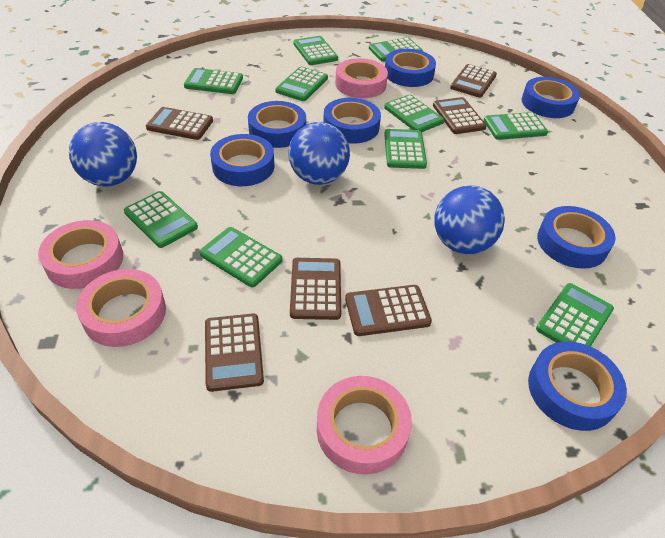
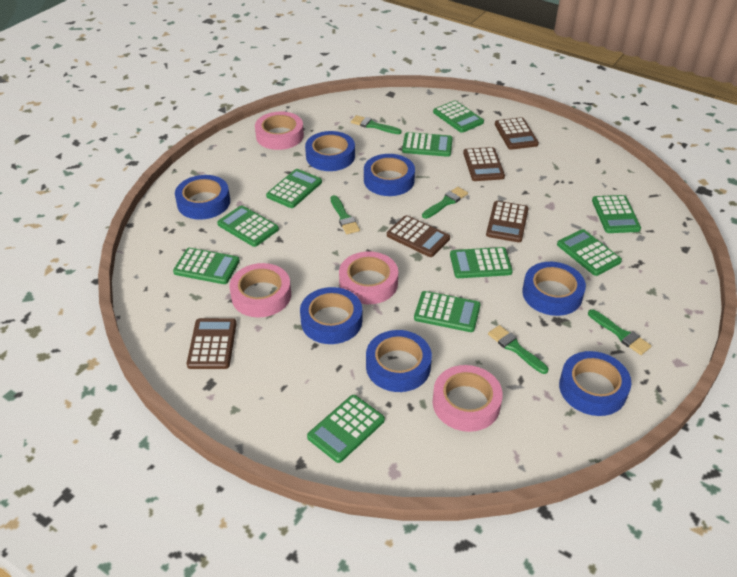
blue ball: [69,122,137,187] [288,122,350,185] [434,186,505,254] = 3 -> none = 0
brown calculator: [146,107,213,140] [205,314,264,392] [290,258,341,320] [345,285,432,336] [433,97,487,134] [450,64,497,98] = 6 -> [187,318,237,369] [387,215,450,257] [463,147,505,181] [486,201,529,242] [495,117,539,150] = 5
green brush: none = 0 -> [330,195,360,234] [351,115,402,134] [422,187,468,219] [488,325,548,374] [588,309,651,355] = 5

